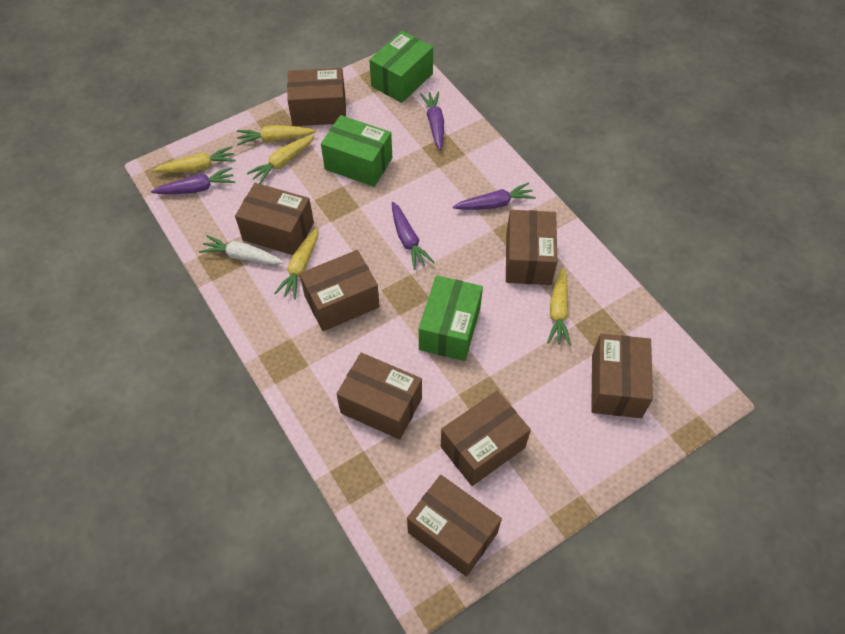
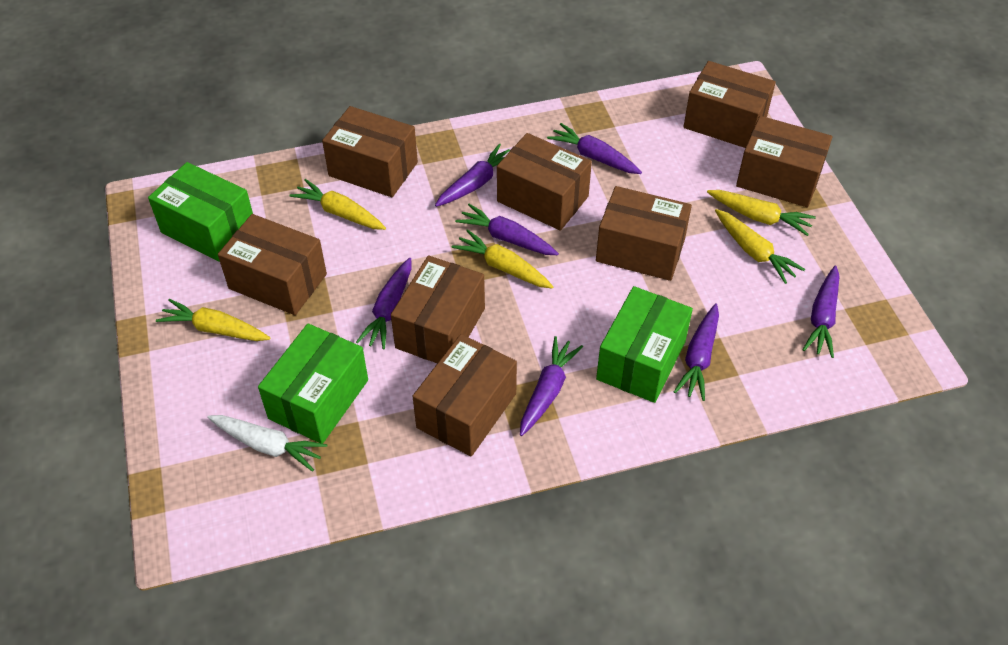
purple carrot: [151,167,235,194] [392,202,434,270] [420,91,444,150] [453,182,536,210] = 4 -> [356,258,412,349] [435,143,510,207] [455,204,559,255] [520,336,583,436] [547,123,642,174] [674,304,719,401] [803,266,839,358] = 7

